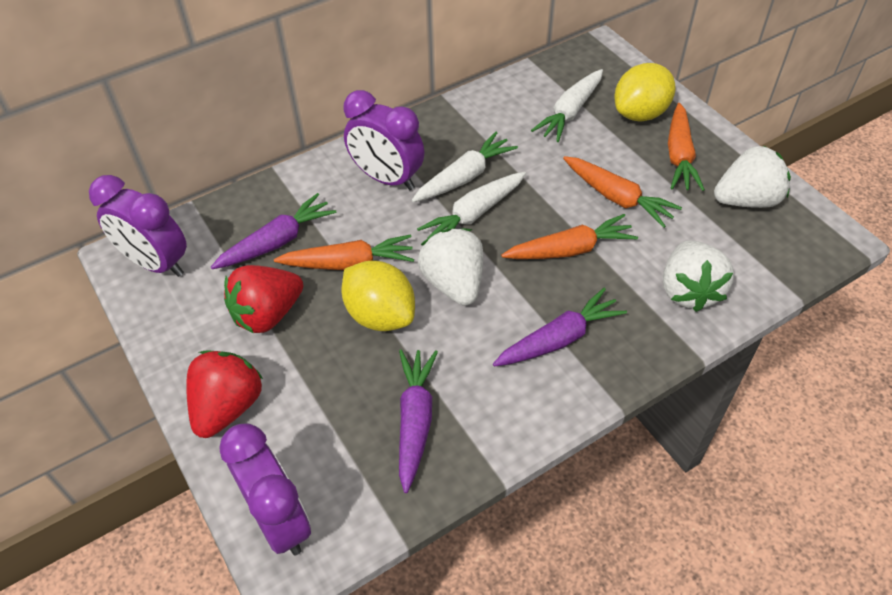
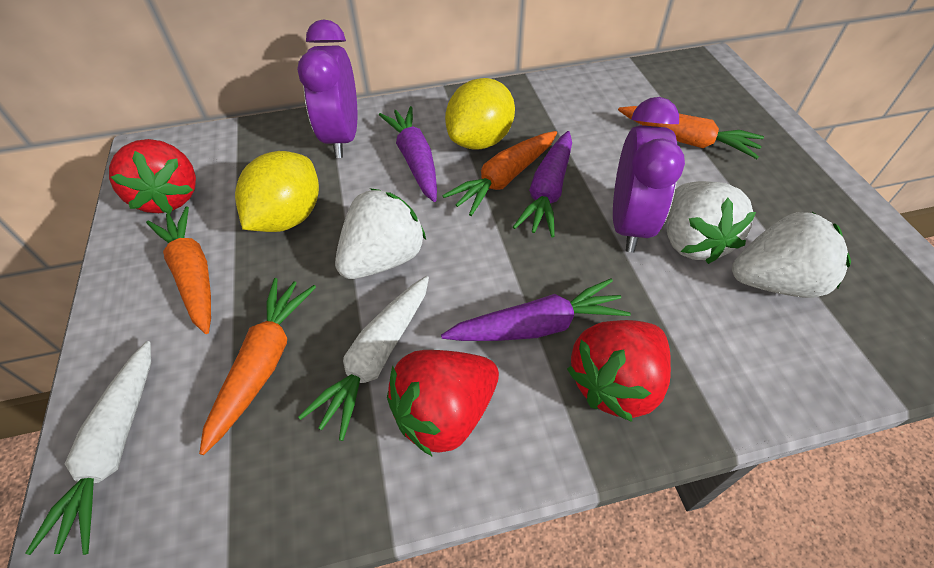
purple clock: [89,175,187,277] [219,423,311,555] [343,90,424,190] = 3 -> [297,19,357,158] [613,97,685,253] = 2
red strawberry: [186,351,263,438] [224,265,303,334] = 2 -> [109,139,196,214] [387,350,499,457] [567,320,671,422] = 3
white carrot: [412,132,518,202] [417,172,526,238] [531,69,603,142] = 3 -> [25,341,151,555] [298,276,429,441] = 2

